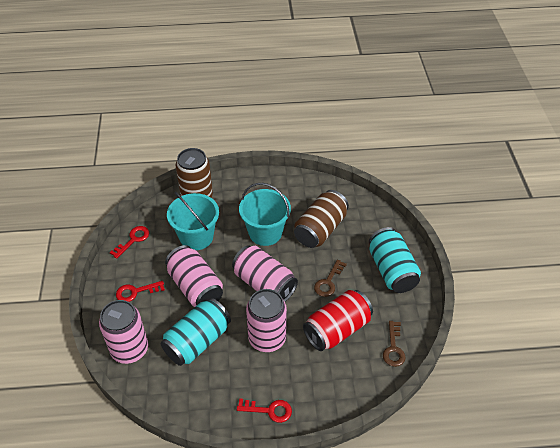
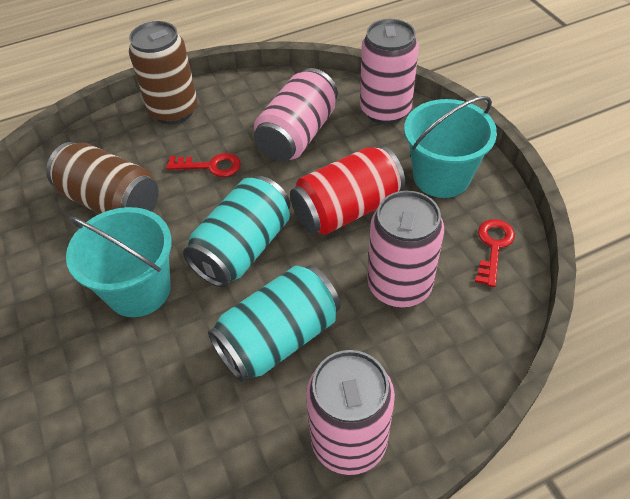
brown key: [314,260,347,297] [383,321,406,367] = 2 -> none = 0
red key: [110,226,149,259] [116,281,165,302] [237,398,292,423] = 3 -> [166,153,241,177] [475,219,515,287] = 2

